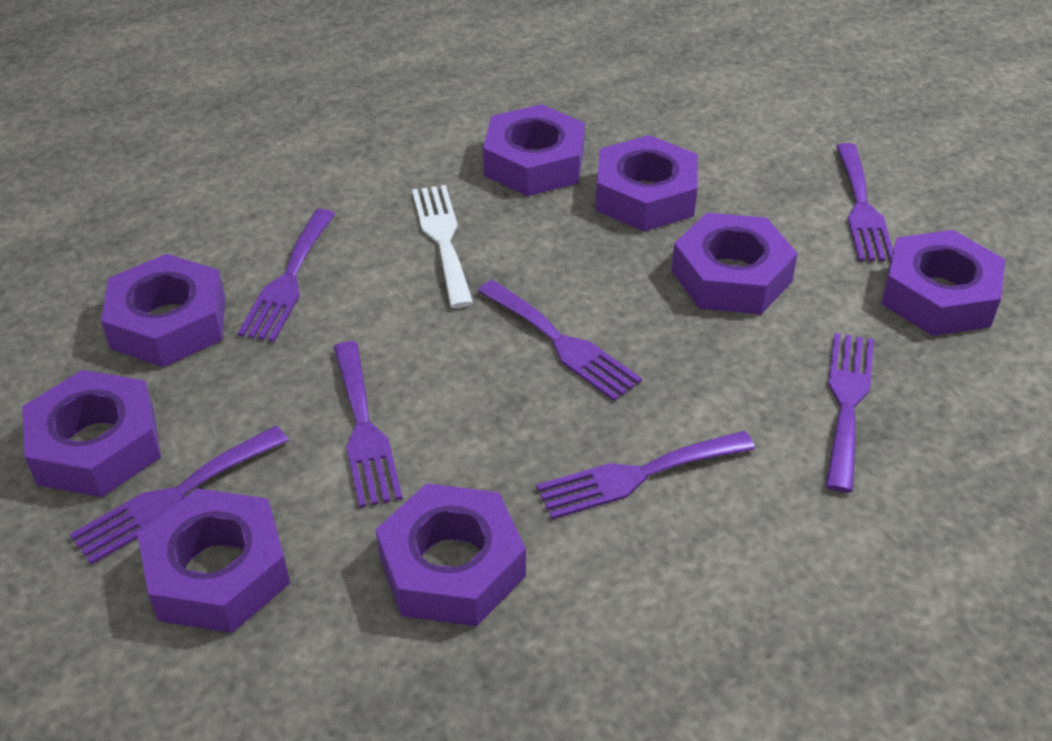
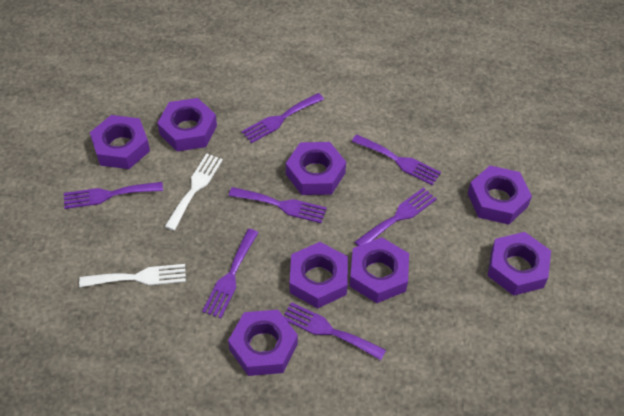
white fork: [412,185,473,308] = 1 -> [79,264,186,287] [164,153,223,231] = 2

